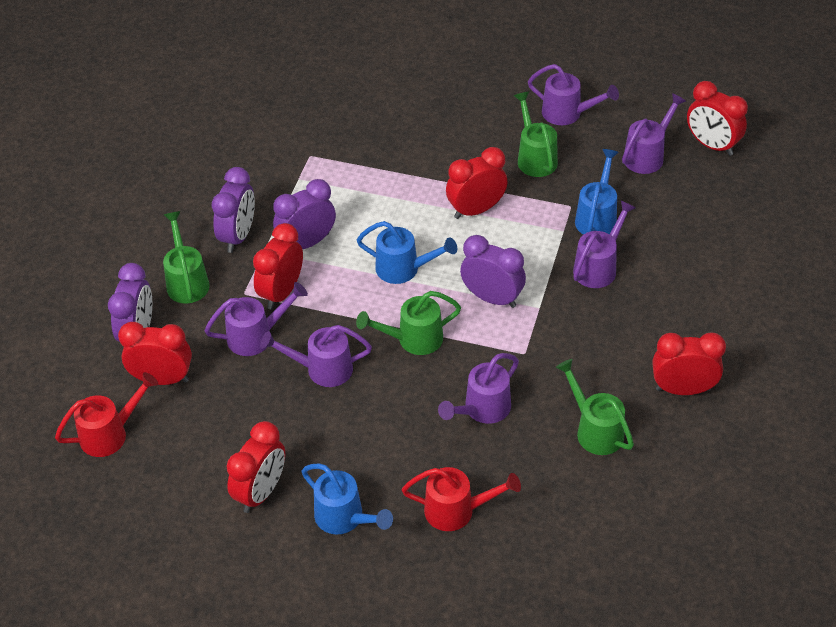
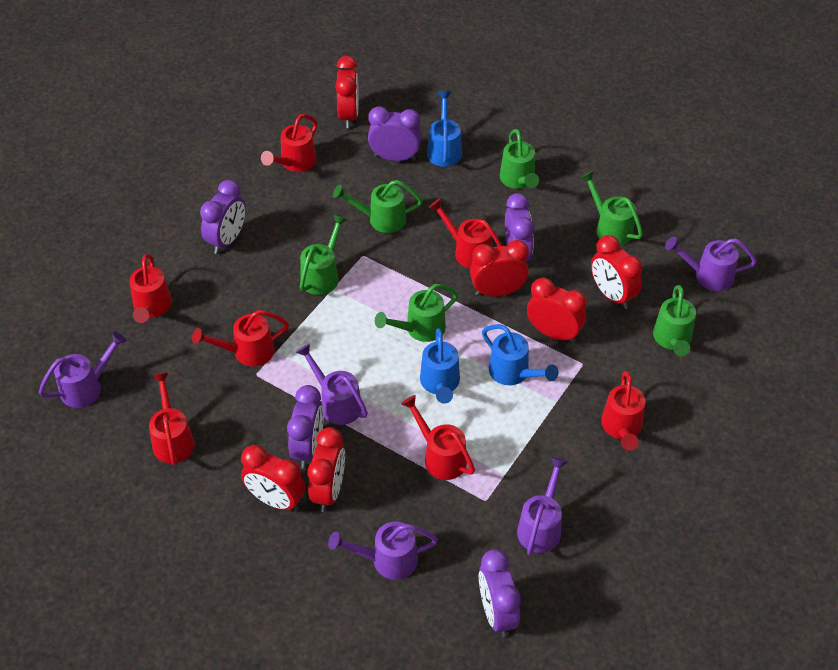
green watering can: [163,211,210,304] [356,291,461,355] [514,92,558,177] [555,359,634,455] = 4 -> [300,215,348,295] [333,180,423,233] [375,284,458,342] [500,129,539,189] [580,171,643,246] [653,285,696,356] = 6
purple clock: [108,263,152,342] [212,167,255,253] [273,179,336,249] [460,235,526,308] = 4 -> [200,180,246,254] [287,385,324,468] [368,106,422,161] [479,549,521,637] [505,193,534,262] = 5
purple watering can: [204,282,308,356] [260,325,372,387] [438,353,519,424] [528,64,619,125] [573,200,636,288] [622,93,686,174] = 6 -> [39,331,127,408] [296,344,368,425] [328,522,438,580] [517,457,568,555] [665,237,757,291] = 5
red watering can: [55,372,158,457] [402,467,521,531] = 2 -> [129,254,172,323] [149,372,195,465] [192,310,289,366] [261,114,317,172] [401,395,475,480] [428,198,502,268] [601,371,645,451] = 7

